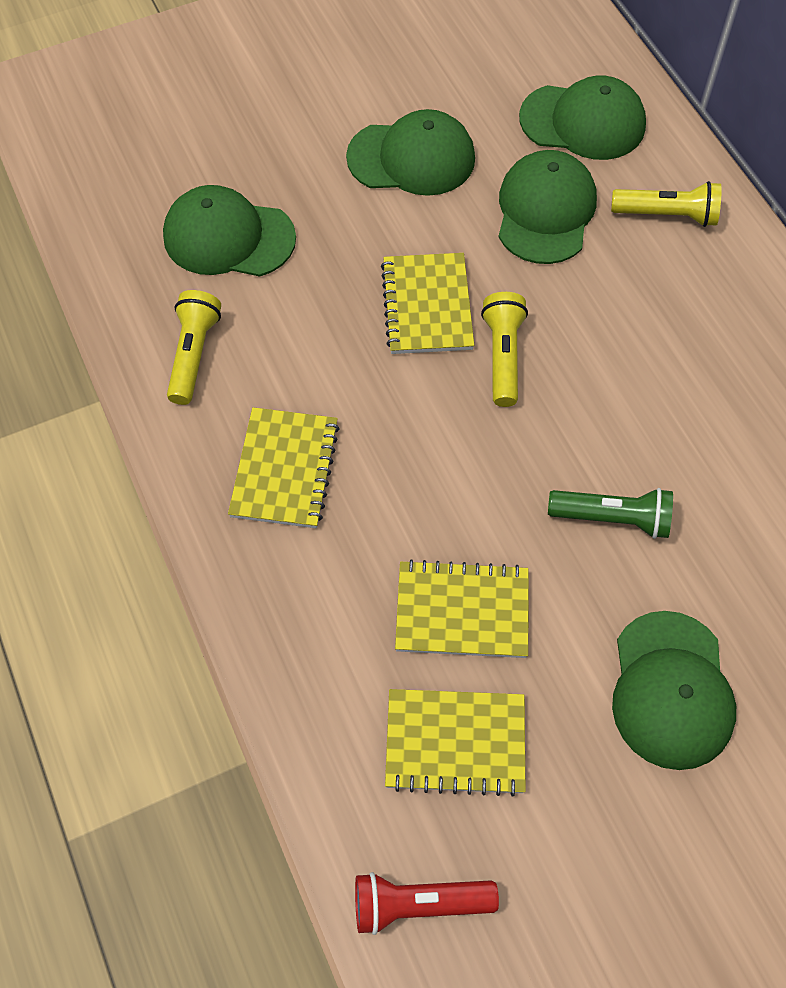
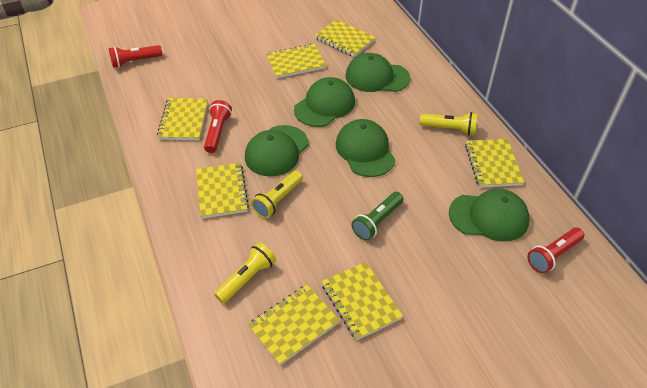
red flashlight: [355,872,499,935] = 1 -> [109,45,162,68] [204,100,232,153] [527,227,584,274] = 3
yellow notebook: [228,407,340,528] [381,253,474,354] [385,689,526,797] [395,559,529,658] = 4 -> [157,98,208,140] [196,163,249,219] [248,285,340,365] [266,44,326,79] [314,19,376,57] [321,262,403,340] [465,139,524,188] = 7

